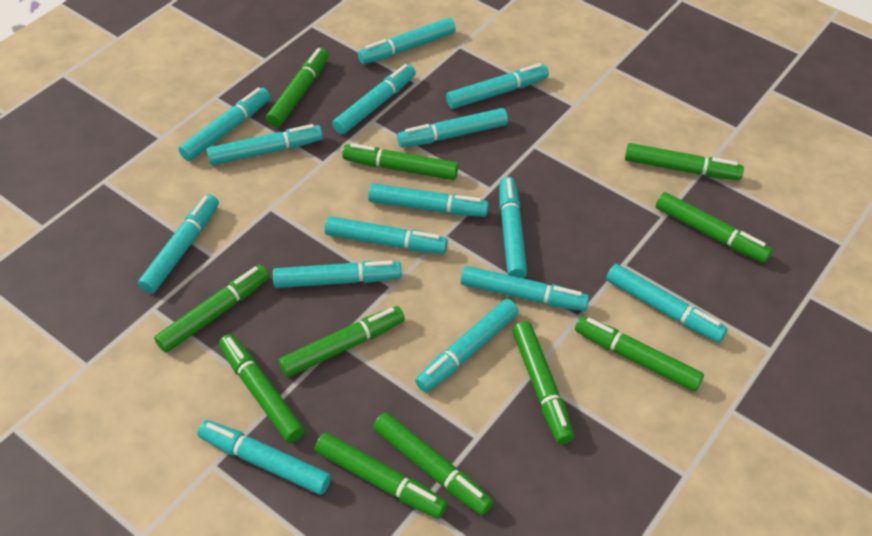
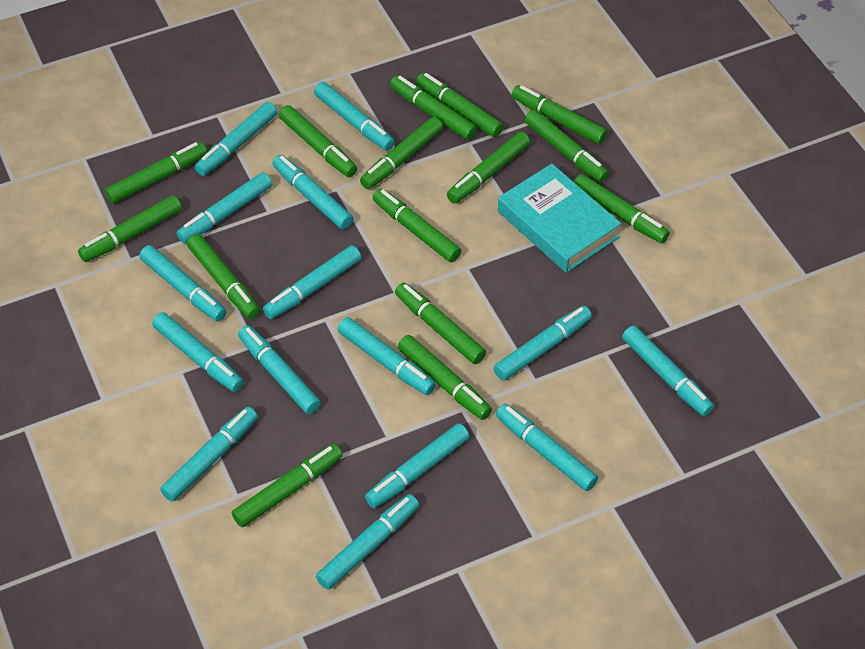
green marker: [154,265,269,353] [219,334,305,443] [266,48,329,127] [279,306,405,377] [315,433,447,519] [342,143,458,180] [373,412,493,515] [512,321,574,444] [575,316,704,392] [625,143,744,180] [656,192,772,263] = 11 -> [78,195,182,262] [105,142,207,204] [187,234,260,319] [232,444,343,527] [279,105,357,177] [360,117,443,189] [373,188,461,262] [390,75,477,140] [395,282,486,364] [398,335,492,420] [416,73,503,138] [447,132,530,204] [511,85,608,144] [525,110,609,182] [574,174,670,243] = 15
turquoise book: none = 0 -> [498,164,621,273] = 1

